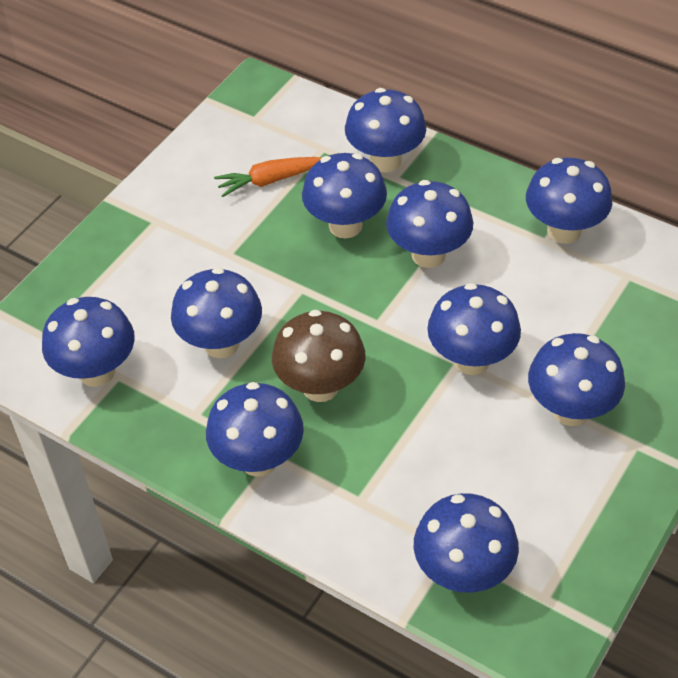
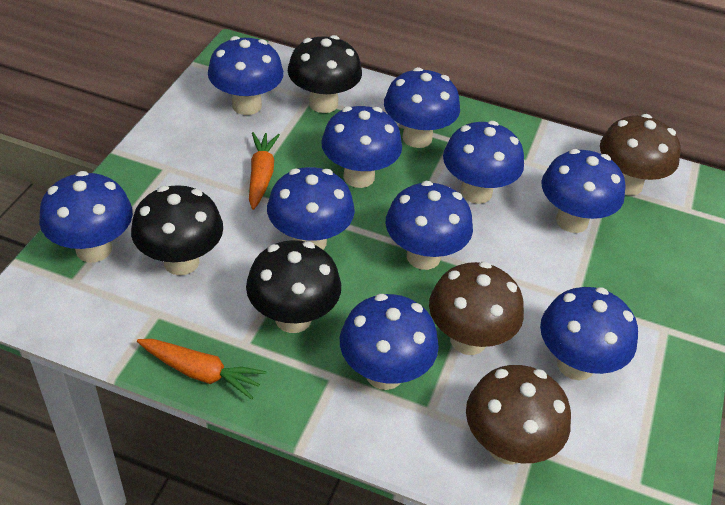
black mushroom: none = 0 -> [131,185,223,275] [246,240,341,333] [288,35,362,113] = 3
brown mushroom: [272,310,366,402] = 1 -> [429,262,524,355] [466,365,571,465] [600,114,681,195] = 3
orange carrot: [214,157,321,197] = 1 -> [137,339,267,400] [249,132,280,210] = 2

